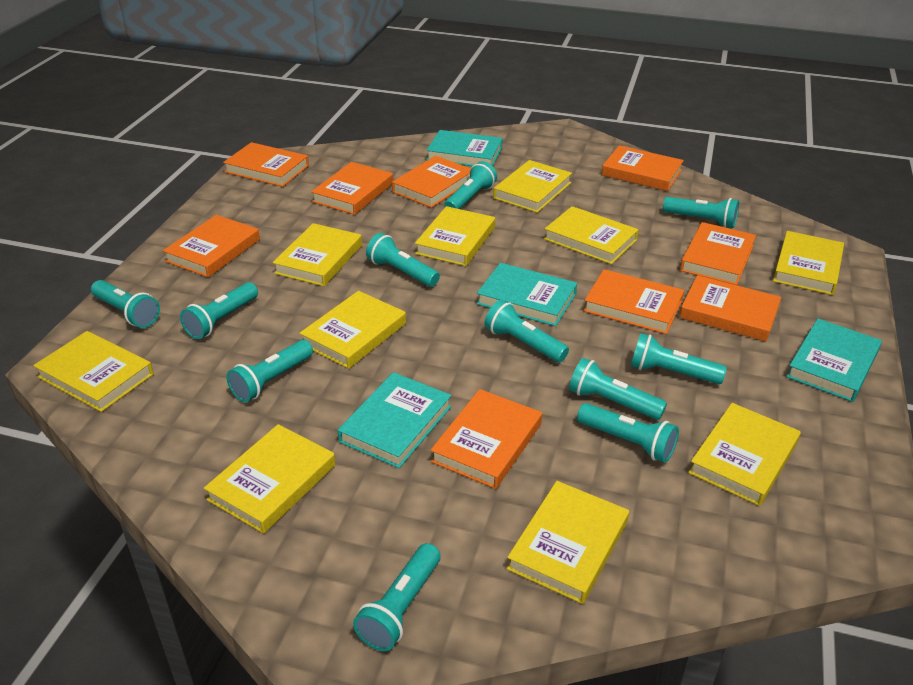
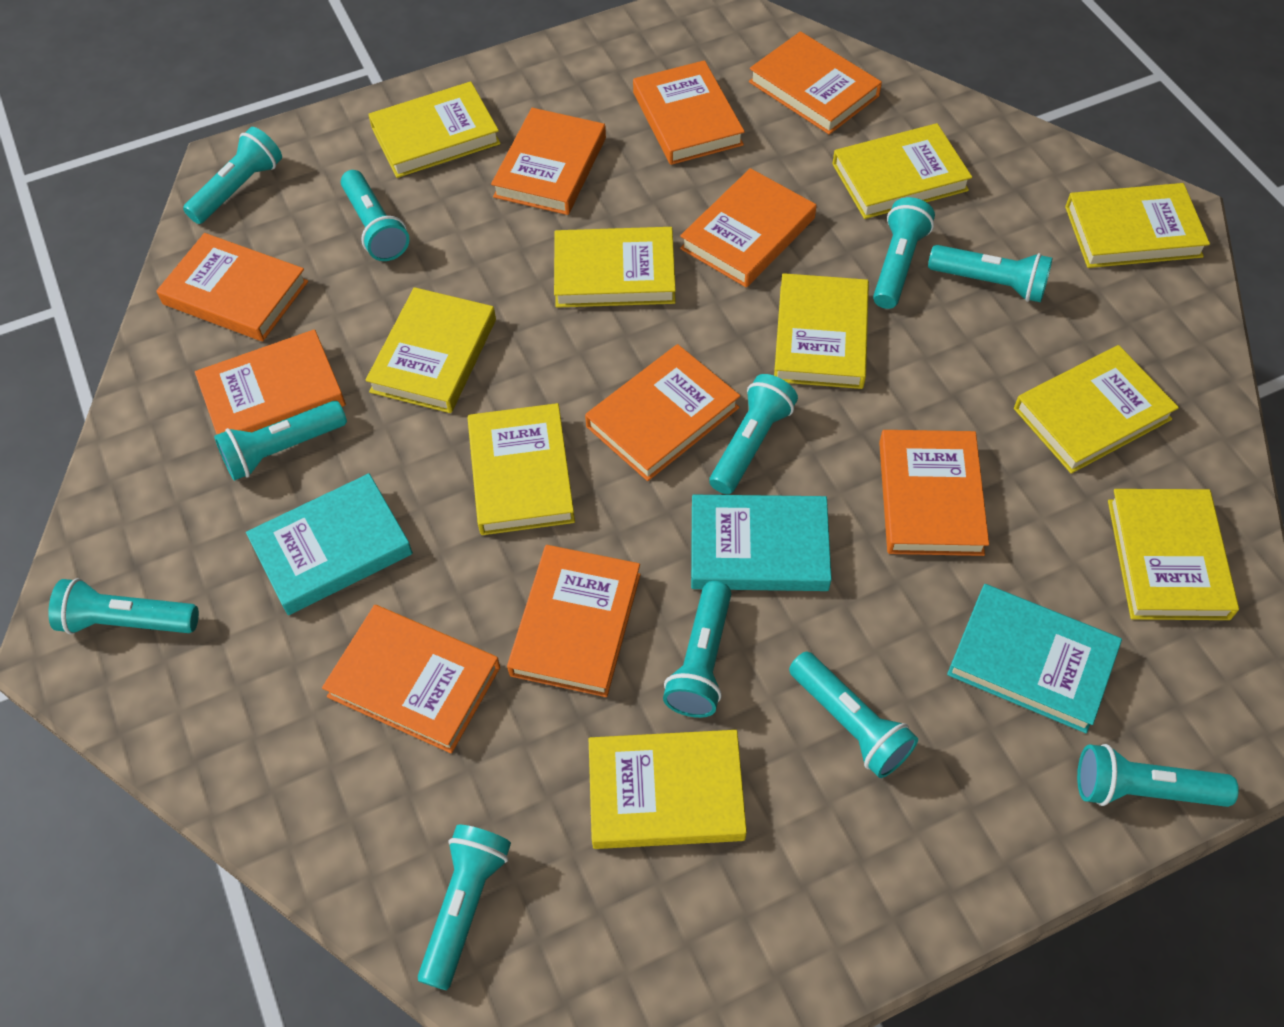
orange book: [163,215,260,277] [223,142,309,187] [311,162,393,215] [392,156,471,208] [431,389,542,489] [583,269,684,334] [601,145,684,191] [679,275,781,342] [680,222,756,285] = 9 -> [156,233,308,341] [195,329,346,434] [322,605,500,753] [491,108,606,215] [507,545,641,697] [585,344,740,481] [633,60,745,165] [680,168,816,287] [749,31,882,135] [879,430,989,556] = 10
turquoise book: [338,372,452,468] [426,130,503,166] [477,263,577,326] [786,318,882,402] = 4 -> [246,473,413,615] [691,495,832,591] [947,584,1122,733] = 3

